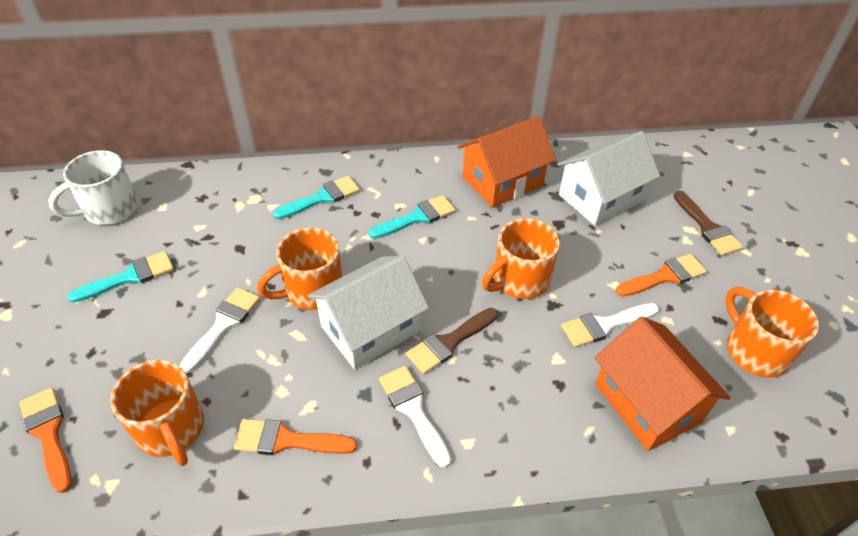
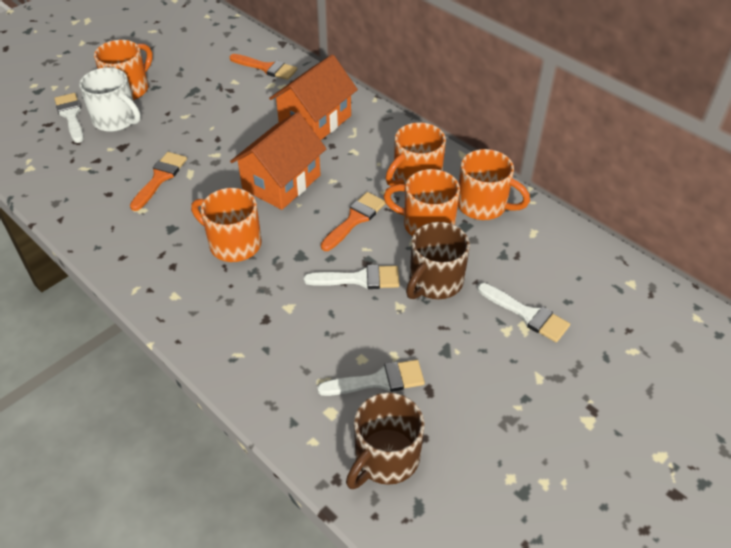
brown brush: [406,308,498,374] [673,191,743,256] = 2 -> none = 0
brown mug: none = 0 -> [346,392,425,489] [406,222,470,299] = 2
orange mug: [110,360,204,466] [257,228,342,310] [482,218,560,299] [725,287,819,378] = 4 -> [94,40,153,100] [191,188,262,262] [384,169,460,237] [386,122,446,186] [458,149,530,220] = 5
turquoise brush: [67,251,174,303] [273,176,360,219] [369,195,455,239] = 3 -> none = 0
white brush: [180,287,260,373] [379,366,451,468] [561,303,659,347] = 3 -> [54,93,84,143] [304,265,399,289] [317,360,425,396] [478,283,570,342] = 4
white house: [308,255,429,369] [557,131,660,226] = 2 -> none = 0

